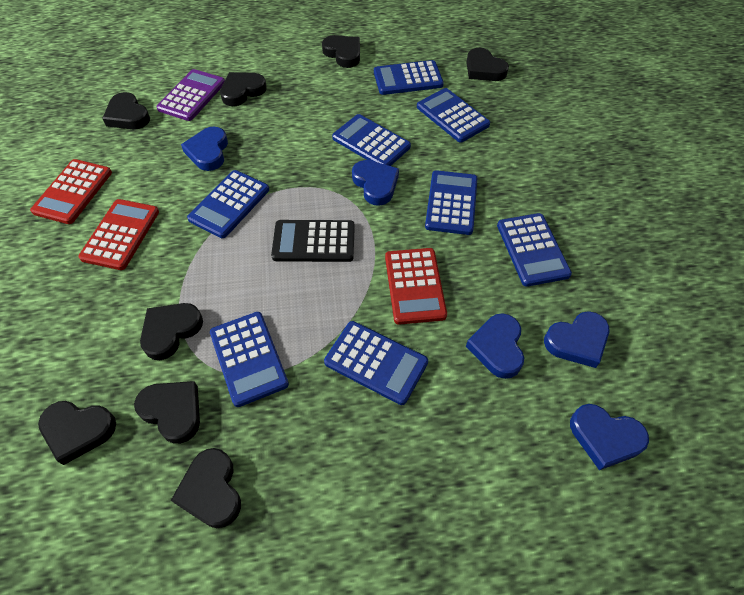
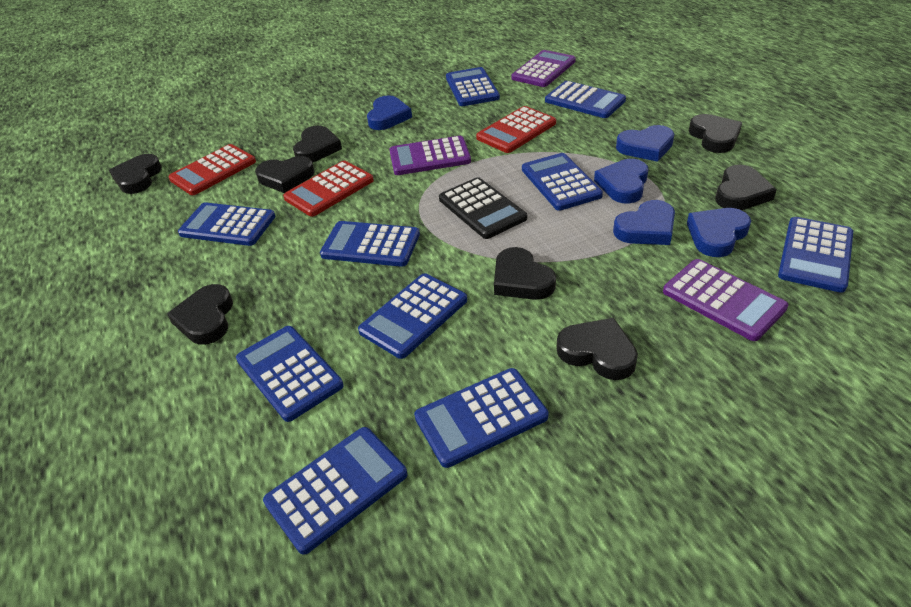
blue calculator: [187,170,269,238] [210,312,289,407] [324,321,428,405] [332,114,411,166] [374,60,444,95] [417,88,490,143] [425,170,477,235] [497,213,572,287] = 8 -> [178,202,275,246] [236,326,344,422] [263,427,407,555] [320,221,420,267] [358,273,467,359] [414,368,548,468] [446,67,500,106] [522,153,603,211] [545,81,626,118] [778,217,853,293] = 10
purple calculator: [156,69,225,121] = 1 -> [389,136,471,175] [511,50,576,87] [663,259,788,341] = 3

